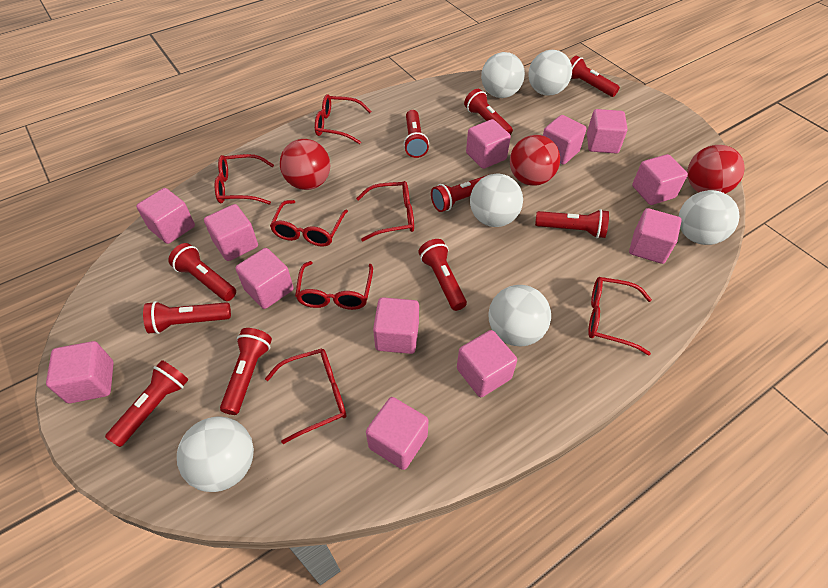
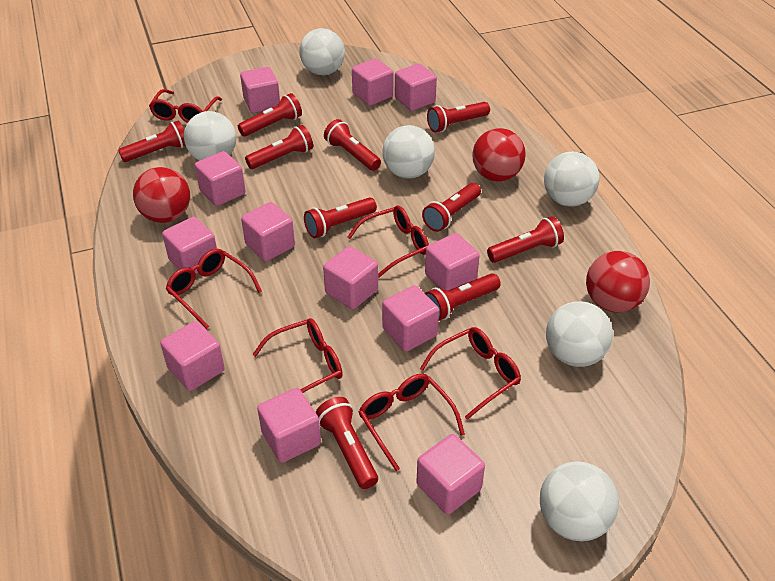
red glasses: [215,154,274,205] [265,349,346,444] [270,200,348,247] [295,261,373,310] [315,94,372,144] [356,181,414,241] [588,277,652,355] = 7 -> [149,89,222,123] [166,249,262,329] [252,318,343,393] [347,205,429,278] [358,373,465,471] [420,327,521,420] = 6

